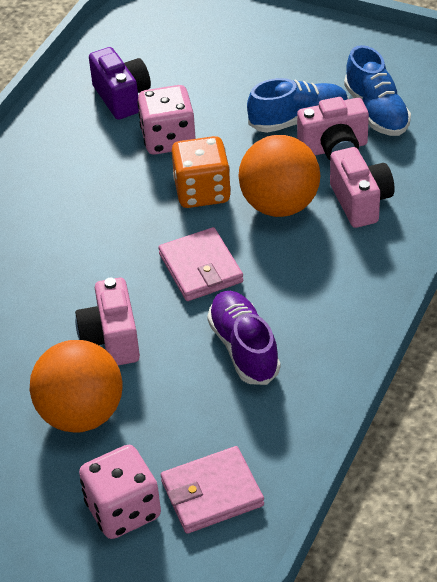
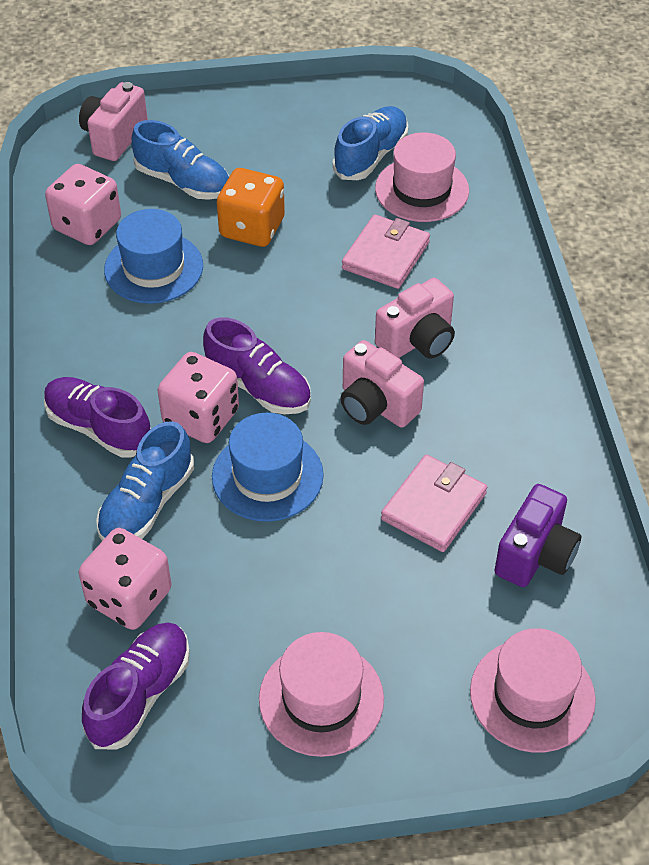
blue hat: none = 0 -> [104,209,203,304] [212,413,324,522] = 2
blue shoe: [247,78,349,133] [344,45,411,136] = 2 -> [96,421,194,541] [132,120,229,200] [333,106,408,180] = 3
orange ball: [30,340,122,433] [239,135,320,217] = 2 -> none = 0
pink dice: [79,445,161,539] [137,85,196,155] = 2 -> [45,164,121,245] [79,528,172,630] [158,352,239,443] = 3
pink hat: none = 0 -> [259,632,384,757] [375,132,469,222] [470,628,596,753] = 3
purple shoe: [207,291,280,385] = 1 -> [44,377,151,458] [82,622,190,750] [203,317,311,414] = 3

